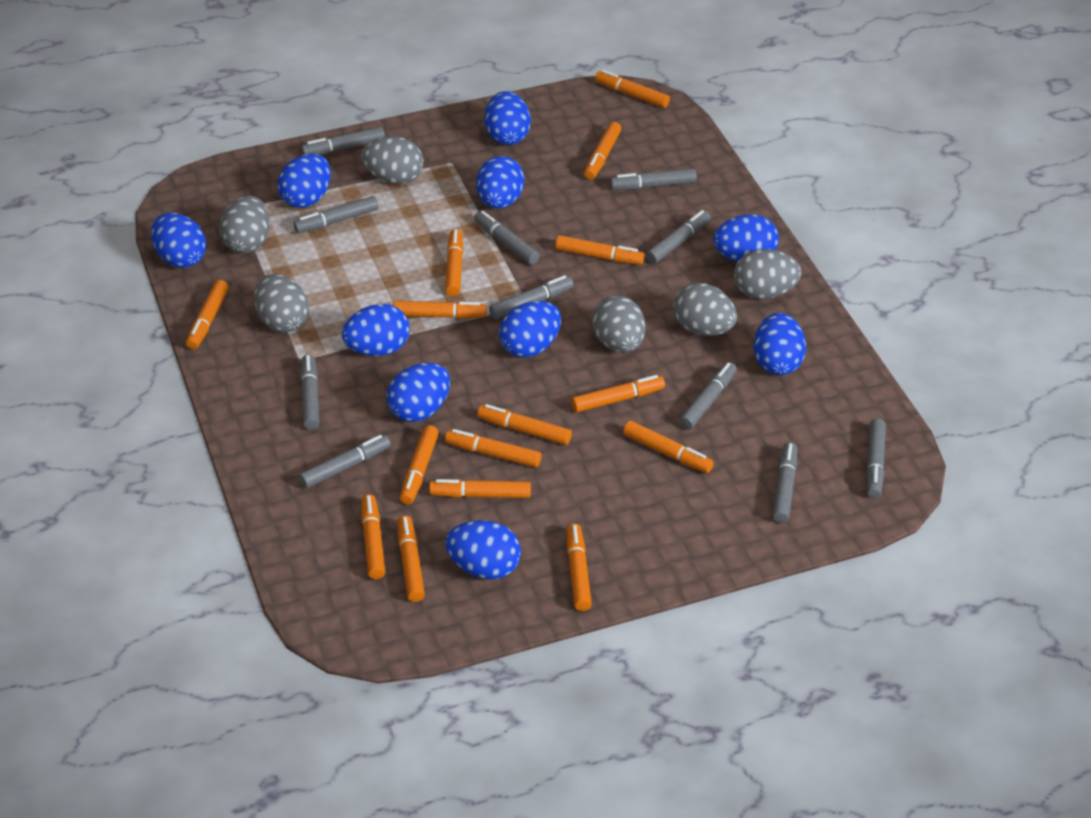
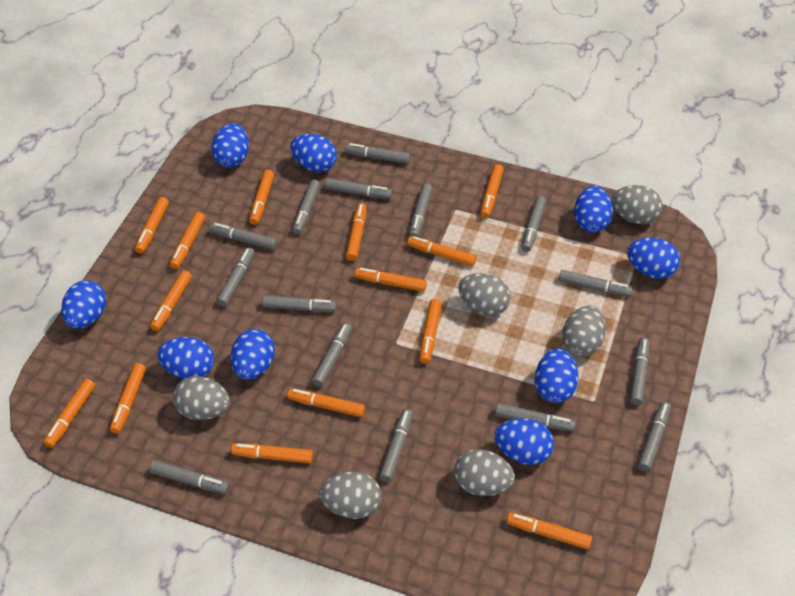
blue egg: [151,213,206,268] [277,154,331,208] [342,304,410,356] [387,363,450,422] [445,520,521,579] [476,156,524,209] [485,91,531,145] [499,301,561,358] [713,214,779,262] [754,313,806,375] = 10 -> [61,280,106,329] [157,337,214,379] [211,123,249,167] [231,329,275,380] [290,134,337,172] [494,419,554,465] [535,348,579,403] [574,186,613,233] [627,238,680,279] = 9
grey marker: [294,196,379,233] [299,435,391,488] [300,354,319,430] [301,127,385,155] [474,211,540,265] [489,275,574,319] [610,168,697,190] [646,210,710,264] [679,362,737,429] [772,442,797,523] [866,419,886,498] = 11 -> [149,460,229,494] [210,223,277,250] [216,247,255,307] [262,295,336,312] [292,179,321,235] [312,323,352,387] [325,178,392,199] [345,143,410,164] [379,409,413,482] [409,183,433,237] [495,403,575,431] [522,196,546,252] [559,270,632,297] [630,338,649,405] [638,402,671,472] = 15
orange marker: [186,280,229,349] [361,494,385,579] [393,301,486,319] [397,516,425,602] [400,425,439,505] [429,479,531,498] [445,229,463,296] [445,429,541,467] [477,404,572,445] [555,235,644,265] [567,524,592,611] [571,375,665,412] [584,122,621,180] [595,70,670,108] [623,421,714,473] = 15 -> [44,379,95,448] [110,363,146,434] [135,197,169,254] [150,270,192,331] [170,212,205,269] [231,443,313,463] [249,170,274,225] [287,388,365,417] [346,203,367,261] [355,268,427,292] [407,236,476,266] [419,299,442,364] [480,164,504,218] [506,512,592,549] = 14

